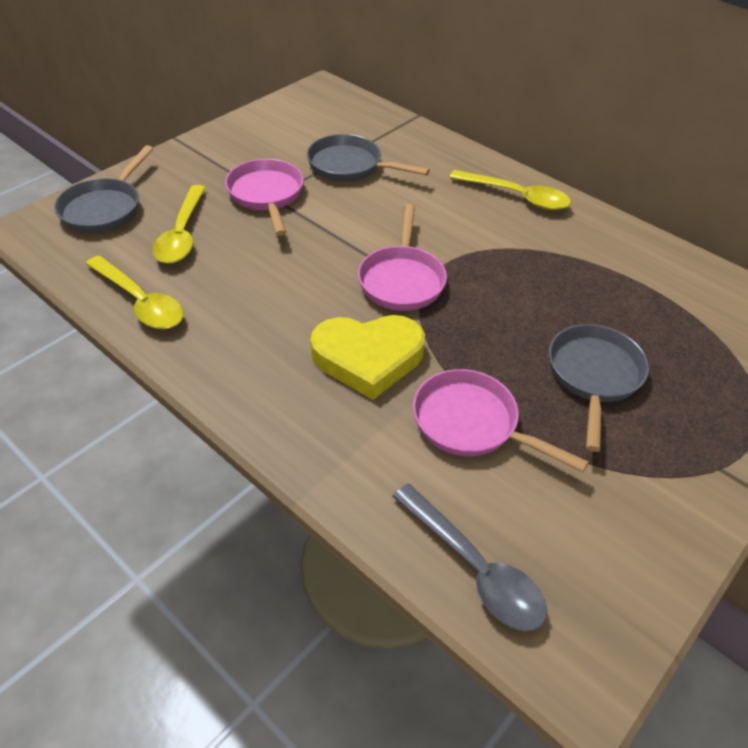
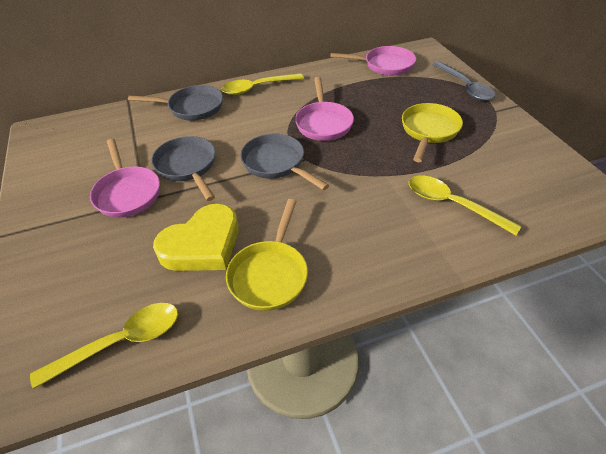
yellow pan: none = 0 -> [226,199,308,311] [402,103,463,162] = 2

